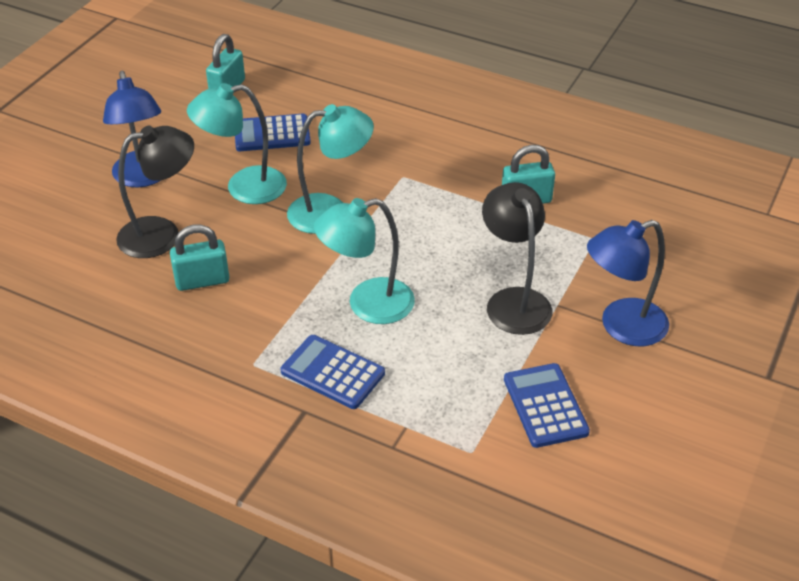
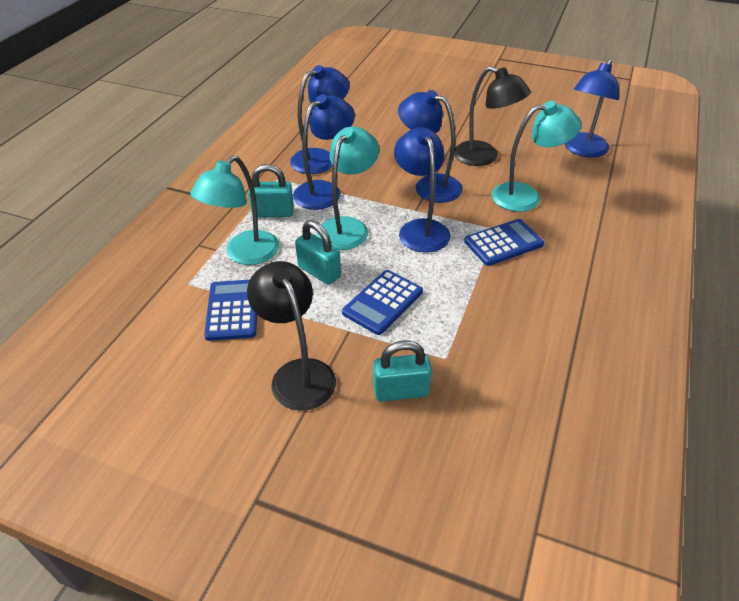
blue lamp: [103,71,161,187] [587,220,669,346] = 2 -> [290,65,350,174] [293,94,355,210] [394,127,450,253] [398,90,463,203] [565,59,619,158] = 5

